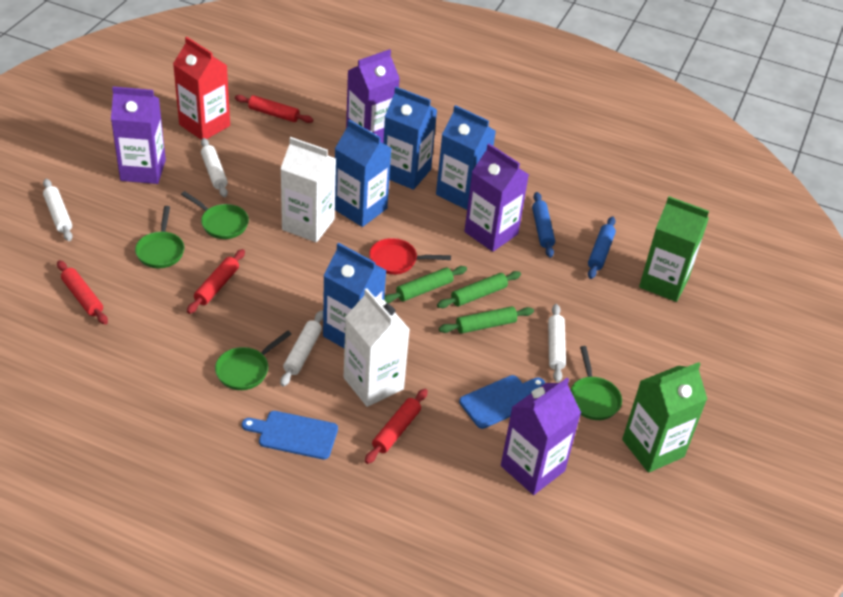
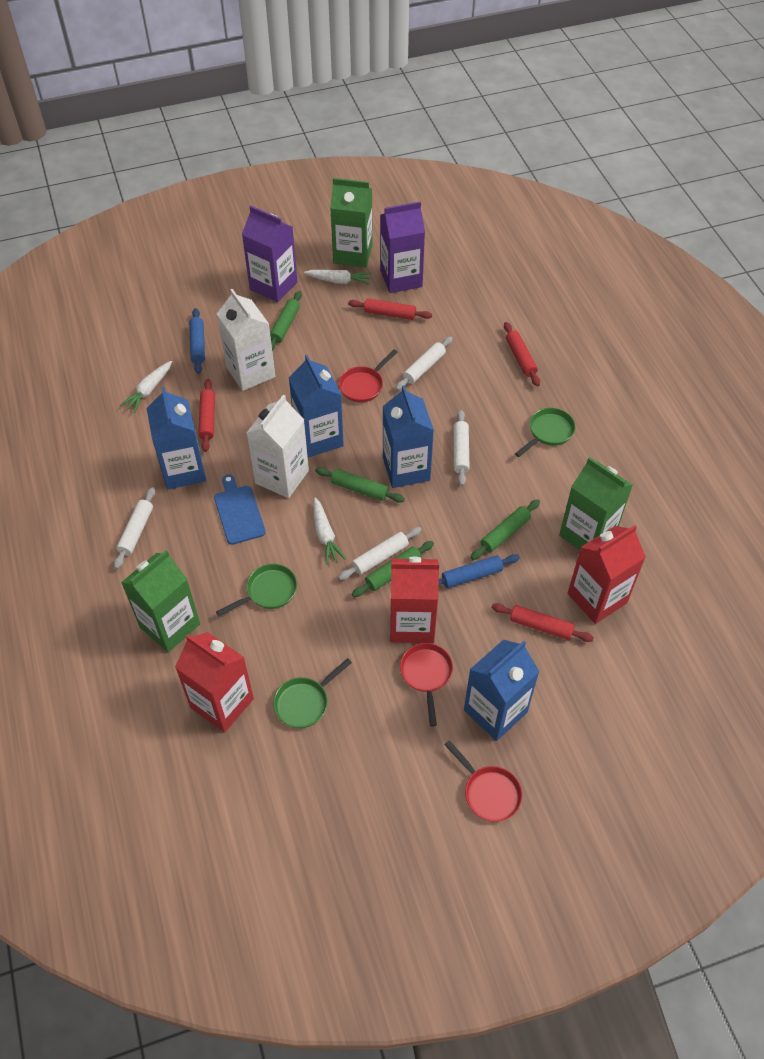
blue cutting board: [242,411,338,460] [459,375,545,429] = 2 -> [214,474,266,545] = 1
green carton: [622,362,707,473] [639,196,709,302] = 2 -> [121,550,200,652] [330,178,373,267] [559,457,633,550] = 3
green pan: [135,206,184,268] [181,191,249,239] [215,330,292,390] [570,346,622,420] = 4 -> [216,564,297,616] [273,658,352,728] [515,408,576,457] = 3
green rolling pin: [384,266,467,303] [437,271,521,308] [439,306,534,334] = 3 -> [270,291,302,351] [315,467,405,503] [352,541,434,597] [471,499,540,560] = 4
purple carton: [111,87,166,184] [346,49,400,143] [464,143,529,252] [501,378,581,495] = 4 -> [242,206,297,302] [380,202,425,293] = 2
red carton: [173,37,230,140] = 1 -> [175,632,254,733] [390,557,439,643] [568,525,646,624] = 3
red pan: [369,238,451,275] = 1 -> [339,349,397,403] [400,643,453,726] [444,740,522,822] = 3
white carrot: none = 0 -> [120,361,172,413] [304,270,372,285] [313,497,346,565] = 3

